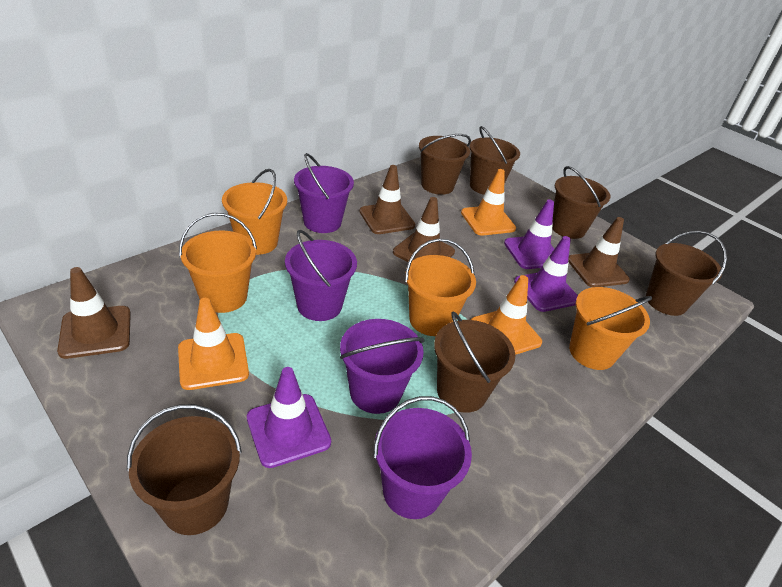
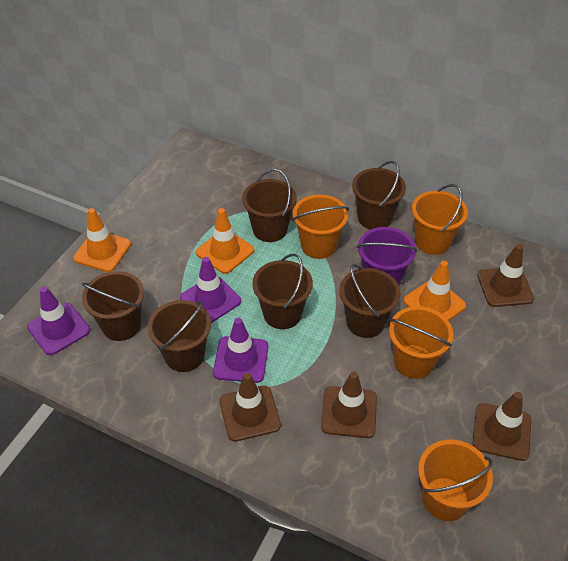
purple bucket: [285,230,357,321] [294,153,354,233] [340,319,424,414] [373,396,472,519] = 4 -> [357,227,417,285] = 1

